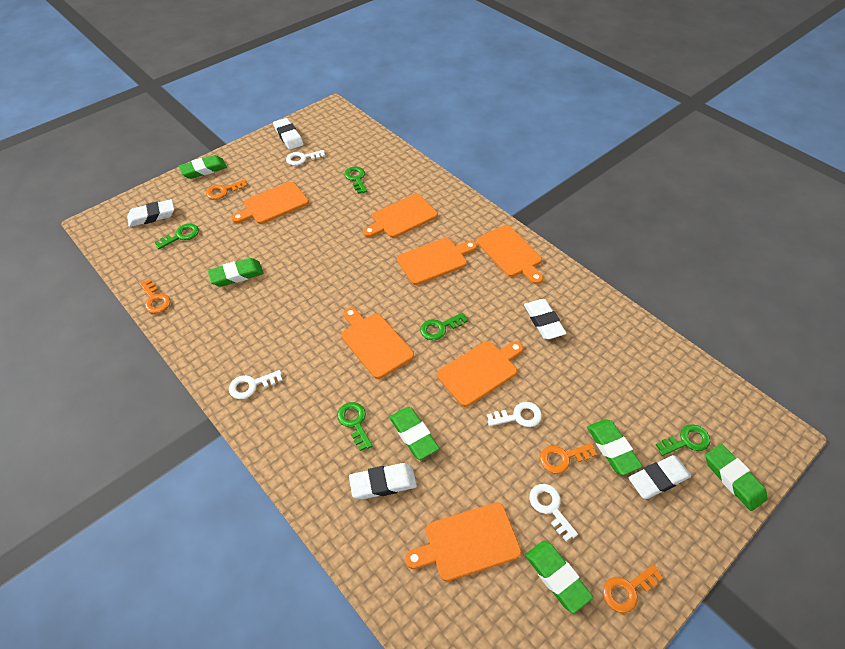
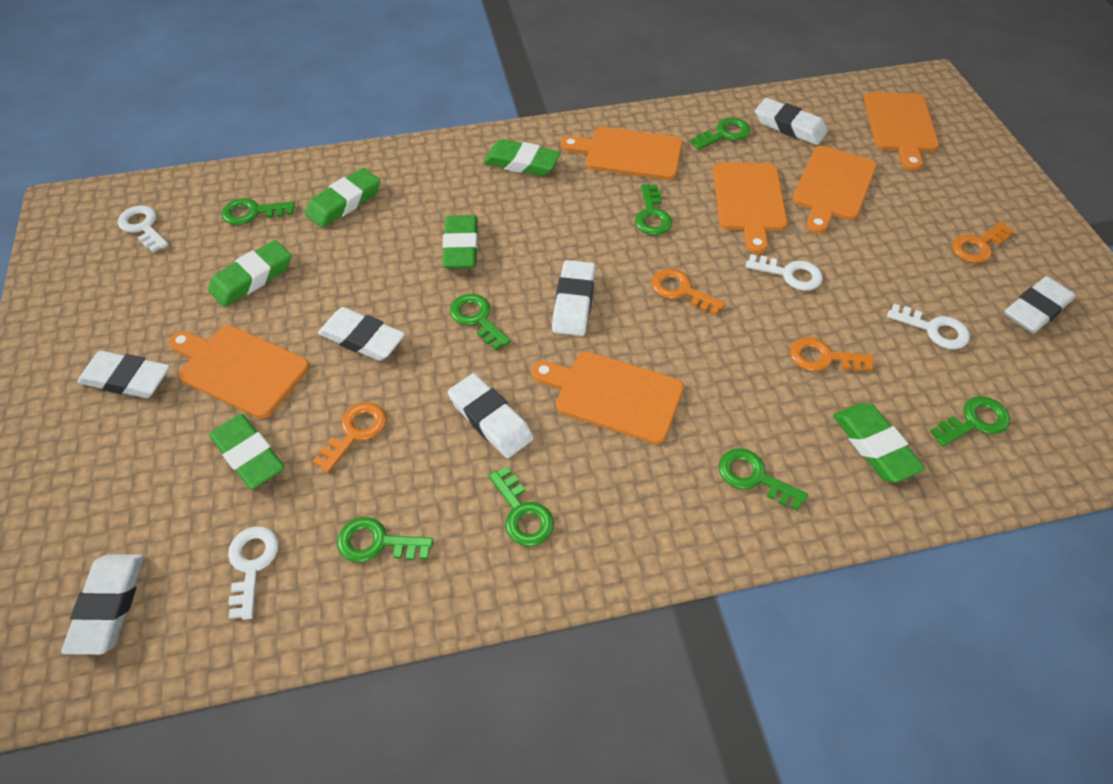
green key: [155,224,199,249] [337,402,373,451] [344,167,367,194] [420,313,468,341] [656,424,710,456] = 5 -> [222,198,295,225] [337,517,433,562] [450,294,511,351] [488,466,554,546] [635,184,672,235] [690,118,750,150] [719,448,808,511] [930,396,1010,447] = 8
orange cutting board: [231,182,309,224] [341,307,414,379] [363,194,438,238] [397,238,477,285] [405,502,521,581] [437,341,523,407] [477,225,543,284] = 7 -> [169,325,310,418] [531,352,684,444] [561,127,682,180] [713,162,788,254] [792,146,877,234] [864,92,939,171] = 6
white eraser: [127,199,174,227] [273,118,303,150] [349,463,417,500] [524,299,567,339] [628,455,691,499] = 5 -> [61,554,144,655] [78,351,170,398] [318,307,405,361] [448,373,534,458] [552,260,596,336] [755,98,828,145] [1005,276,1075,333] = 7

